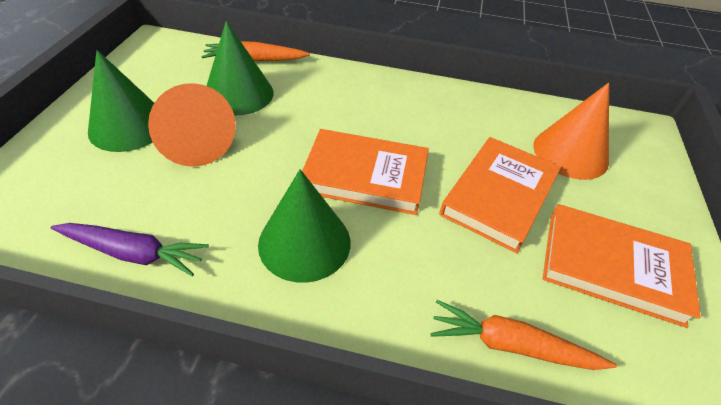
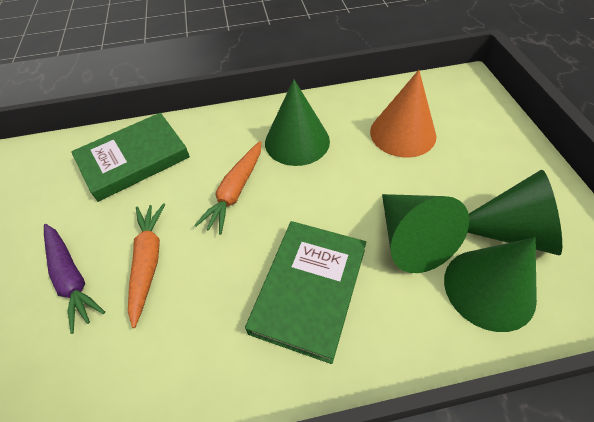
green book: none = 0 -> [71,113,190,202] [245,221,366,364] = 2
green cone: [88,50,154,152] [207,21,274,116] [258,169,351,283] = 3 -> [265,79,330,166] [382,194,469,273] [444,237,537,332] [467,170,562,255] = 4
orange book: [302,129,429,215] [439,137,561,253] [543,204,701,328] = 3 -> none = 0
orange cone: [148,83,236,167] [533,83,609,180] = 2 -> [370,70,436,157] = 1

